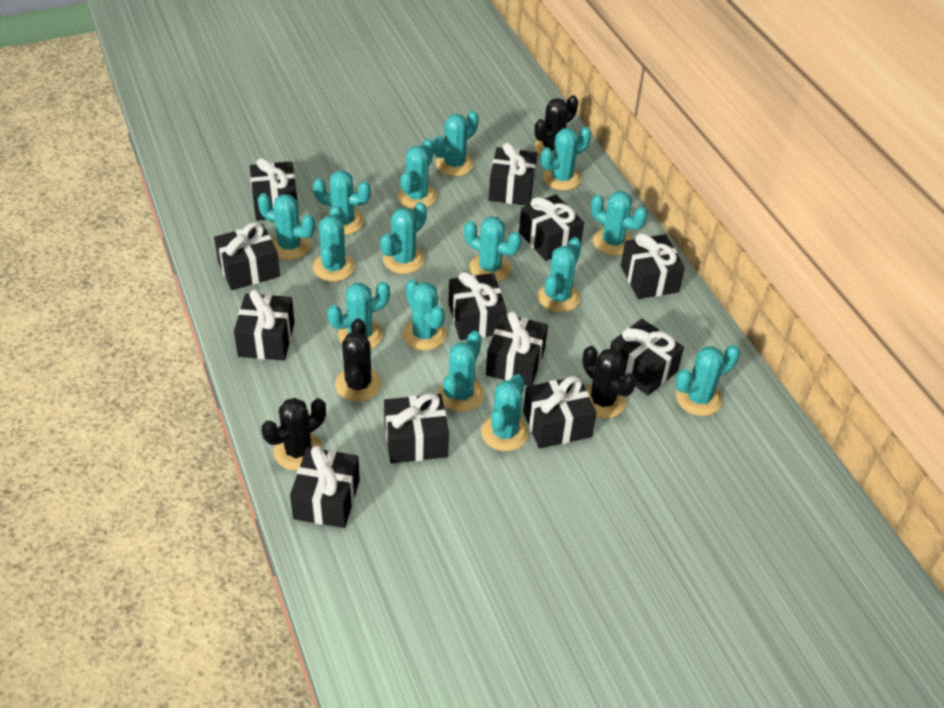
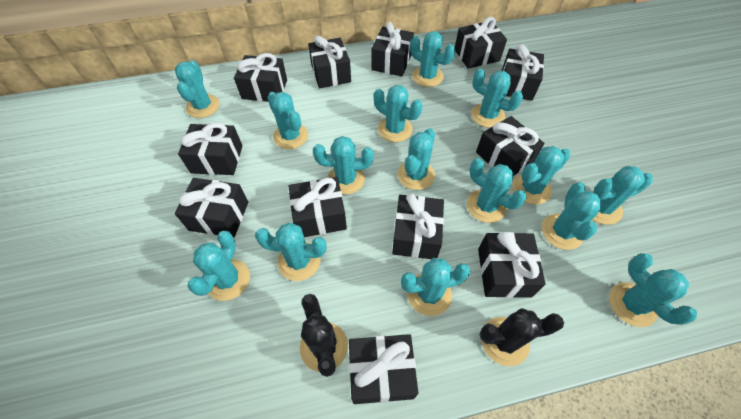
black cactus: [261,398,326,471] [335,319,382,402] [534,95,578,156] [582,346,636,419] = 4 -> [300,294,348,377] [480,308,564,366] = 2

